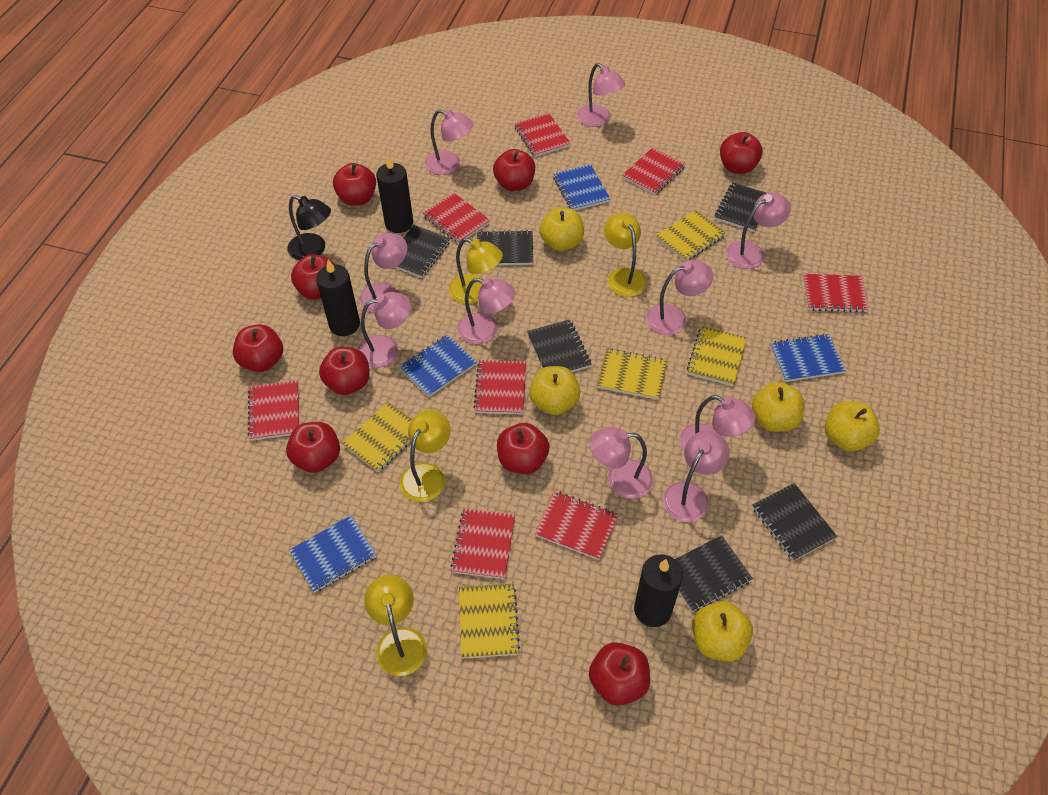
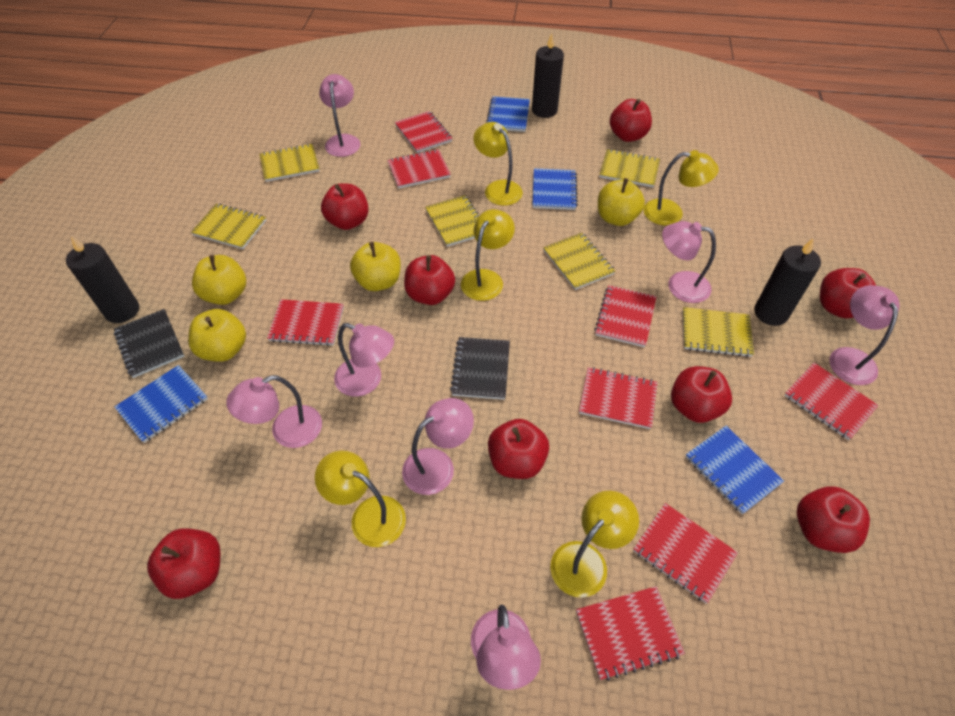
black lamp: [287,195,331,260] = 1 -> none = 0
black notebook: [395,225,450,278] [477,230,533,265] [527,319,591,372] [675,535,753,612] [715,182,766,232] [752,483,837,561] = 6 -> [114,309,184,378] [450,337,510,400] = 2
pink lamp: [358,292,411,368] [360,233,407,313] [425,109,473,175] [457,277,515,344] [577,63,625,127] [589,427,653,499] [646,260,713,335] [663,431,730,522] [679,395,756,451] [726,192,791,269] = 10 -> [226,375,322,448] [319,74,360,157] [334,323,394,397] [402,398,474,495] [471,605,541,690] [662,221,716,303] [829,285,900,385] = 7
red apple: [233,324,283,372] [286,422,340,473] [291,254,335,300] [319,347,370,395] [333,163,376,206] [493,149,535,191] [497,423,549,474] [589,642,650,706] [720,132,763,174] = 9 -> [147,529,221,599] [321,183,369,230] [404,255,455,305] [488,419,549,479] [610,99,652,142] [671,366,732,423] [797,486,870,553] [820,268,876,318] = 8
yellow apple: [529,366,580,415] [539,207,584,251] [692,601,753,662] [752,382,804,432] [825,401,880,451] = 5 -> [188,309,246,362] [192,255,246,305] [350,242,401,291] [598,178,645,226] = 4
yellow lamp: [364,575,427,676] [400,410,451,502] [448,238,503,304] [604,213,647,297] = 4 -> [315,450,406,547] [461,209,515,301] [473,122,523,206] [550,491,639,598] [643,150,719,225] = 5
yellow notebook: [342,402,412,472] [459,584,520,659] [597,349,667,400] [656,210,726,261] [687,326,747,386] = 5 -> [191,204,266,249] [259,143,319,182] [425,195,480,247] [543,233,615,290] [600,149,660,187] [683,307,754,357] = 6

